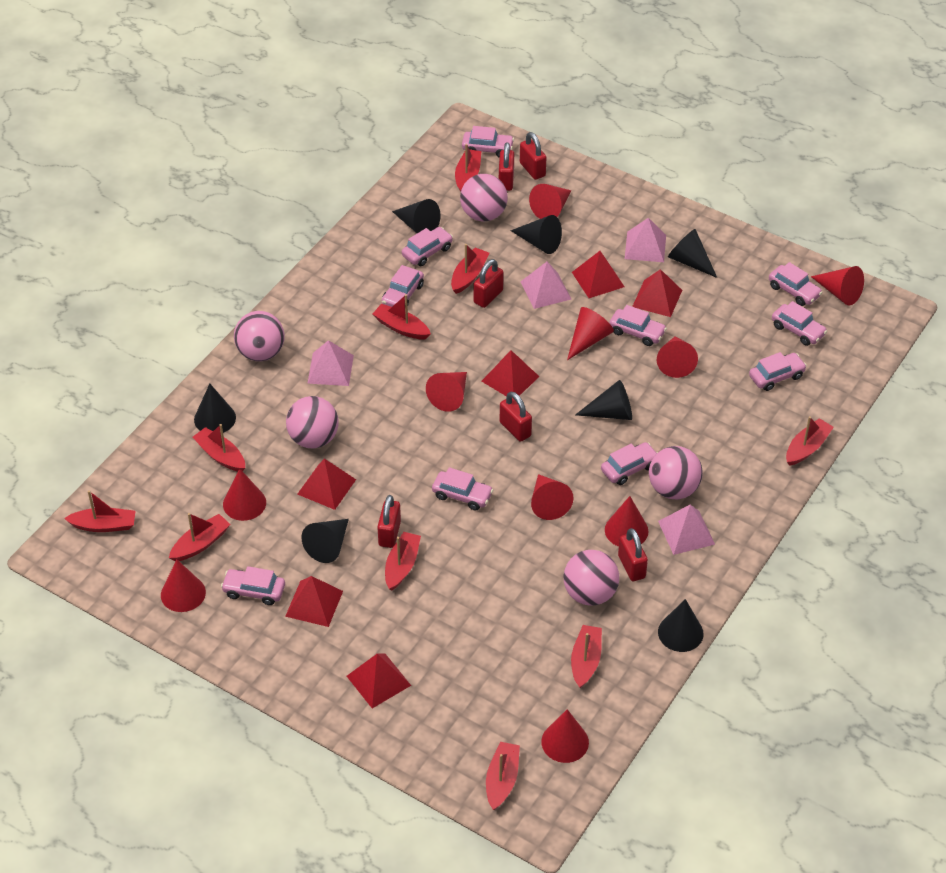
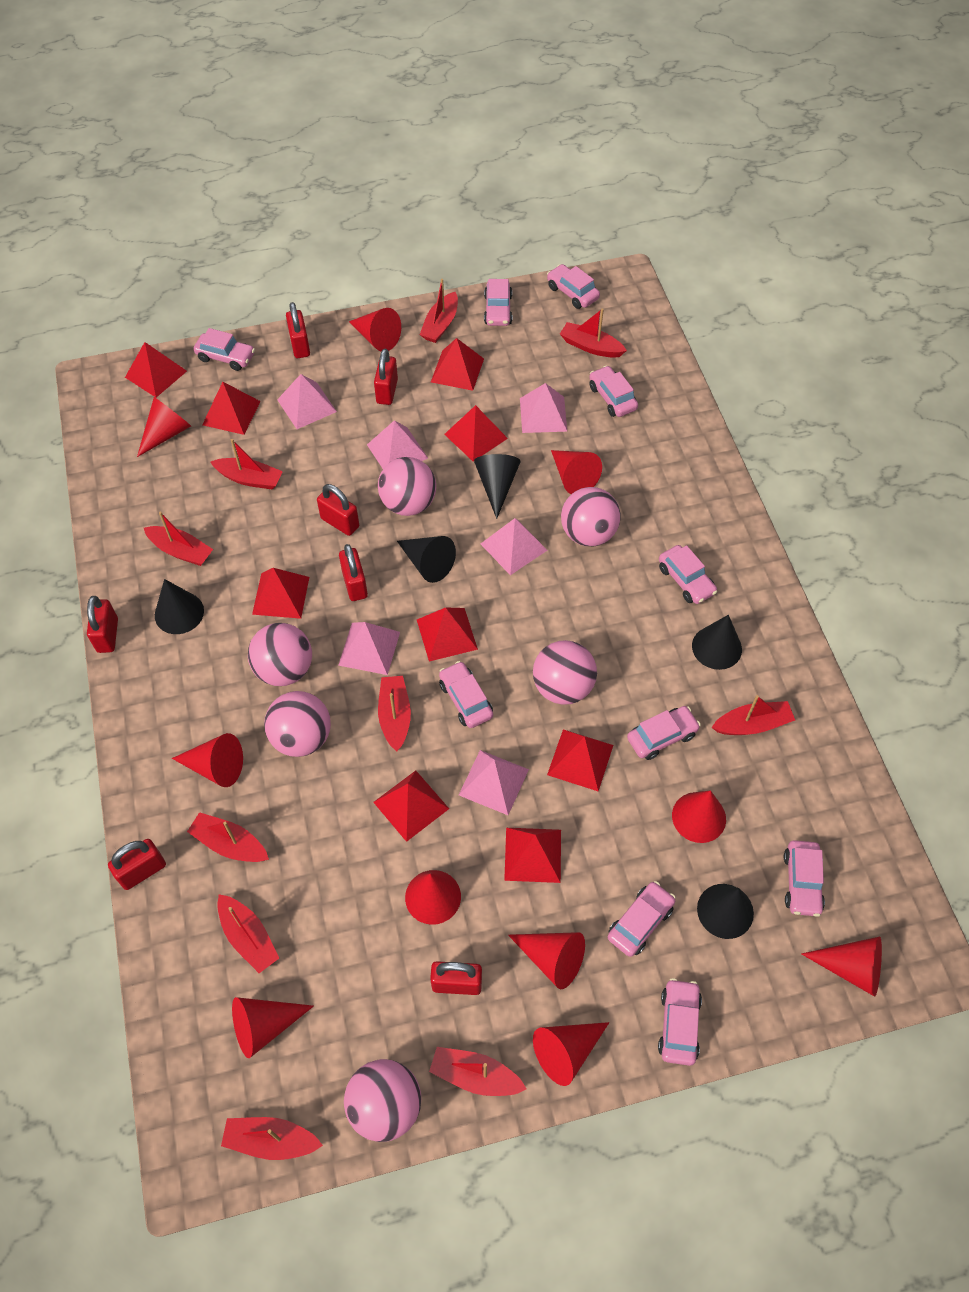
black cone: [194,384,236,433] [301,519,349,563] [392,199,440,233] [510,215,562,254] [575,380,632,420] [658,599,704,652] [668,229,717,278] = 7 -> [155,579,204,634] [397,536,456,583] [474,454,520,519] [692,615,742,670] [697,884,754,939] = 5
pink ball: [234,311,285,361] [286,396,339,448] [460,174,508,221] [564,550,619,606] [649,446,703,499] = 5 -> [248,623,312,686] [264,691,331,757] [344,1059,421,1142] [378,457,436,516] [533,640,597,705] [561,487,621,546] = 6
pink pyramid: [307,340,354,386] [520,262,571,309] [625,218,666,262] [658,505,715,555] = 4 -> [277,374,337,429] [338,622,400,675] [367,420,428,469] [459,750,529,815] [481,518,547,575] [520,383,567,433] = 6
red padlock: [377,495,401,548] [474,259,504,308] [499,142,514,191] [500,392,532,442] [520,132,546,180] [618,528,648,581] = 6 -> [87,596,118,653] [108,839,166,890] [286,302,310,358] [317,484,359,536] [339,544,368,601] [374,348,398,405] [430,961,482,995] = 7
red pyramid: [285,576,343,627] [297,459,356,510] [347,653,411,708] [481,350,539,397] [572,251,625,298] [632,269,682,317] = 6 -> [125,342,187,397] [202,382,261,435] [252,568,309,619] [373,770,449,842] [417,607,478,662] [431,338,484,391] [444,405,508,462] [504,828,561,883] [547,729,613,791] = 9

